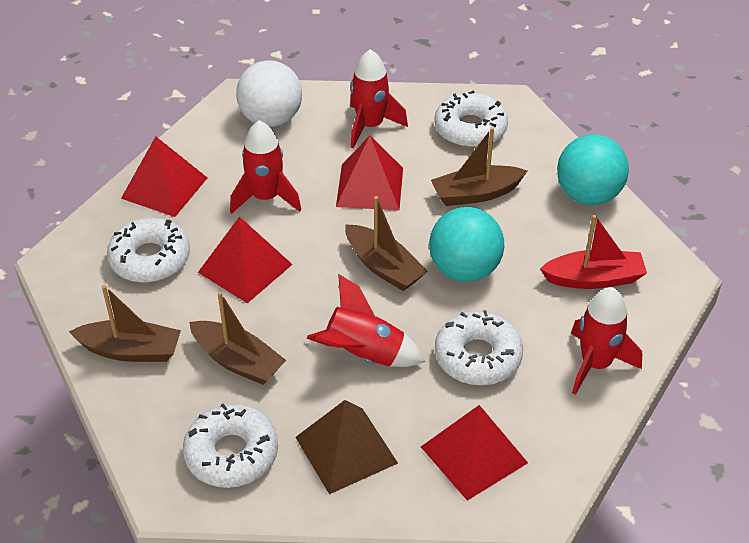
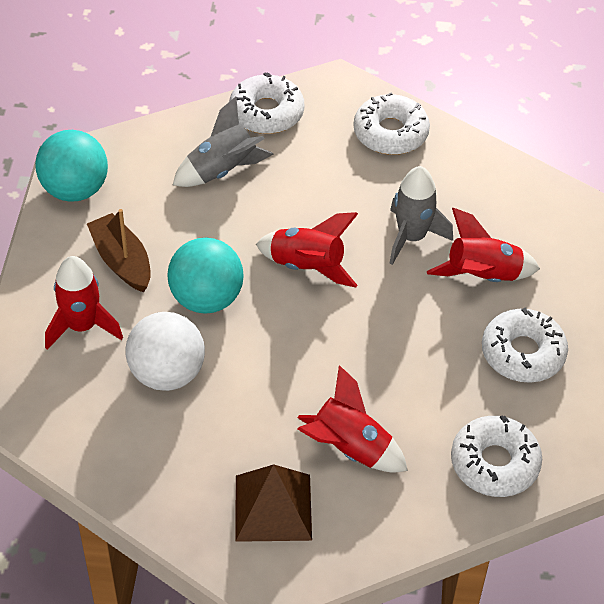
brown boat: [69,285,181,362] [189,291,286,385] [345,196,428,291] [431,127,527,206] = 4 -> [87,209,151,292] = 1
grey rocket: none = 0 -> [173,96,273,187] [390,166,453,265] = 2
red boat: [540,215,647,289] = 1 -> none = 0
red pyramid: [121,136,207,217] [198,216,293,303] [336,136,403,210] [421,405,528,501] = 4 -> none = 0

